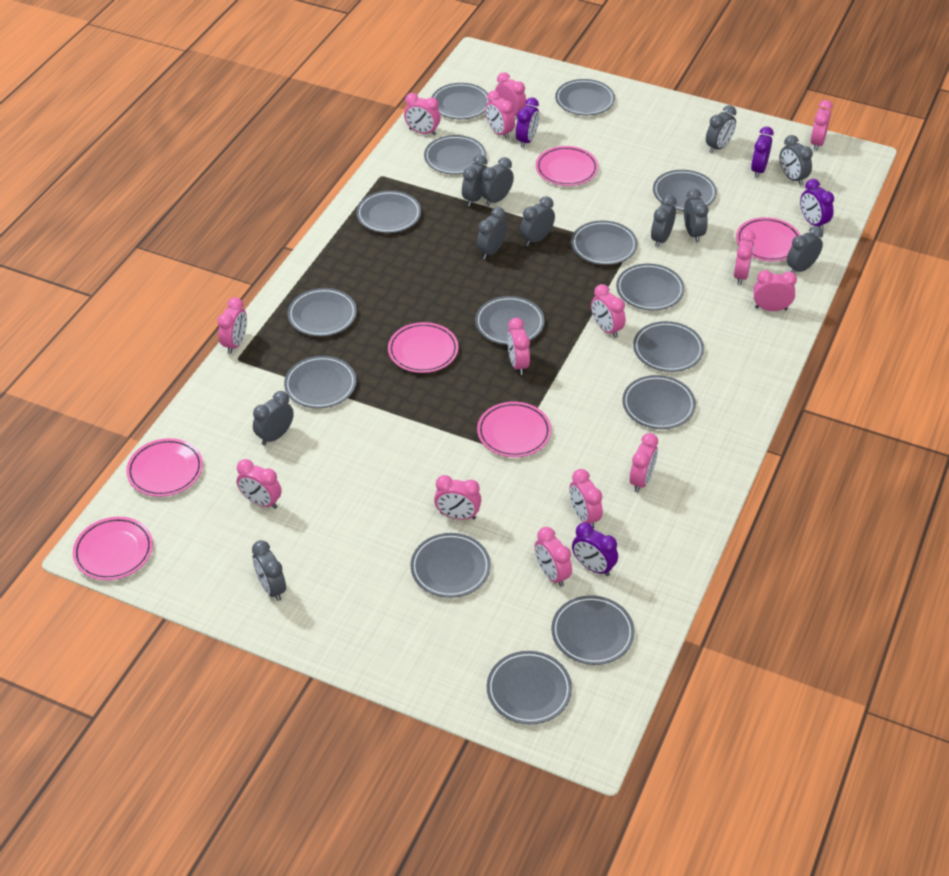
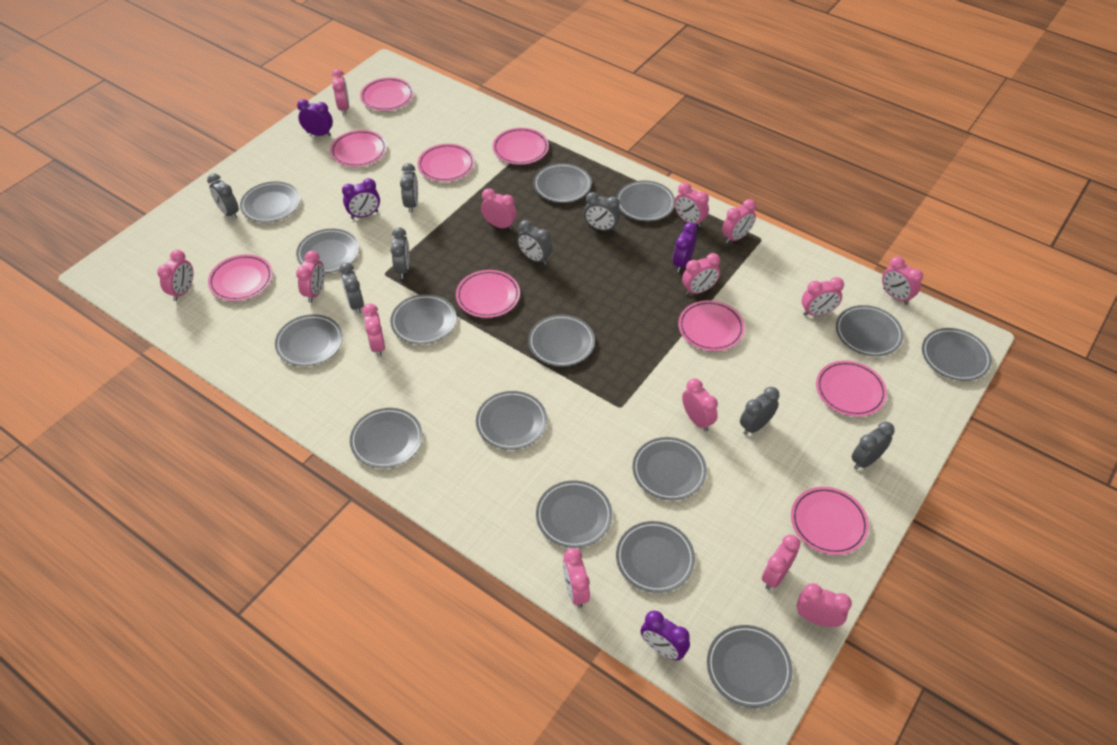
grey clock: [252,540,286,601] [253,391,294,445] [462,155,487,206] [477,207,507,259] [480,157,514,206] [520,196,555,246] [651,195,677,248] [684,189,708,242] [706,105,736,153] [780,135,813,186] [787,226,823,273] = 11 -> [207,173,239,220] [339,263,364,314] [391,227,410,279] [400,163,418,213] [517,220,552,265] [584,192,620,232] [740,387,779,435] [852,422,894,470] = 8
pink plate: [73,517,153,580] [126,438,203,497] [388,322,458,373] [477,402,551,457] [536,146,598,186] [736,217,801,262] = 6 -> [208,254,273,301] [330,130,387,167] [360,78,414,111] [418,144,475,182] [456,270,520,318] [493,128,549,165] [678,300,745,351] [791,487,869,555] [816,360,887,417] = 9

